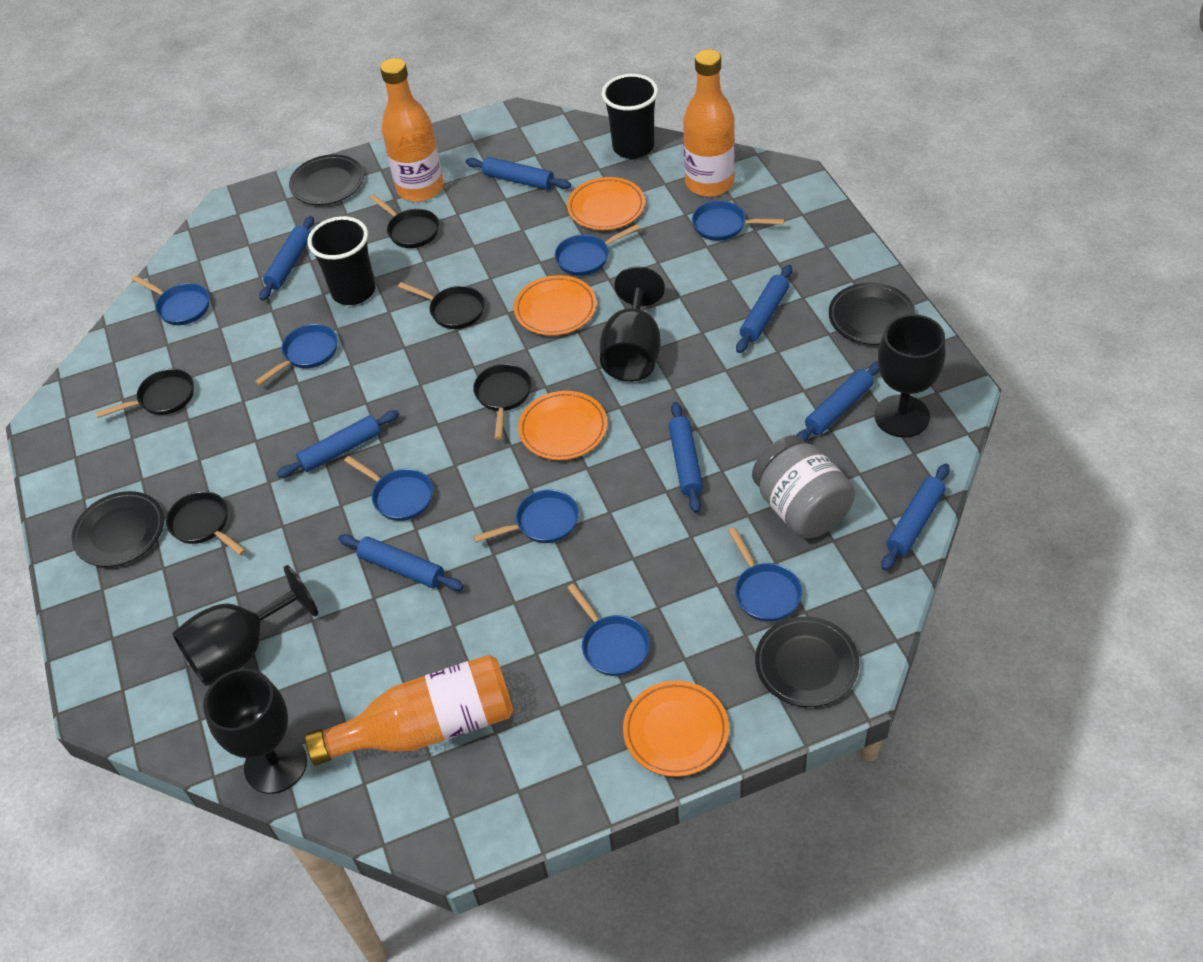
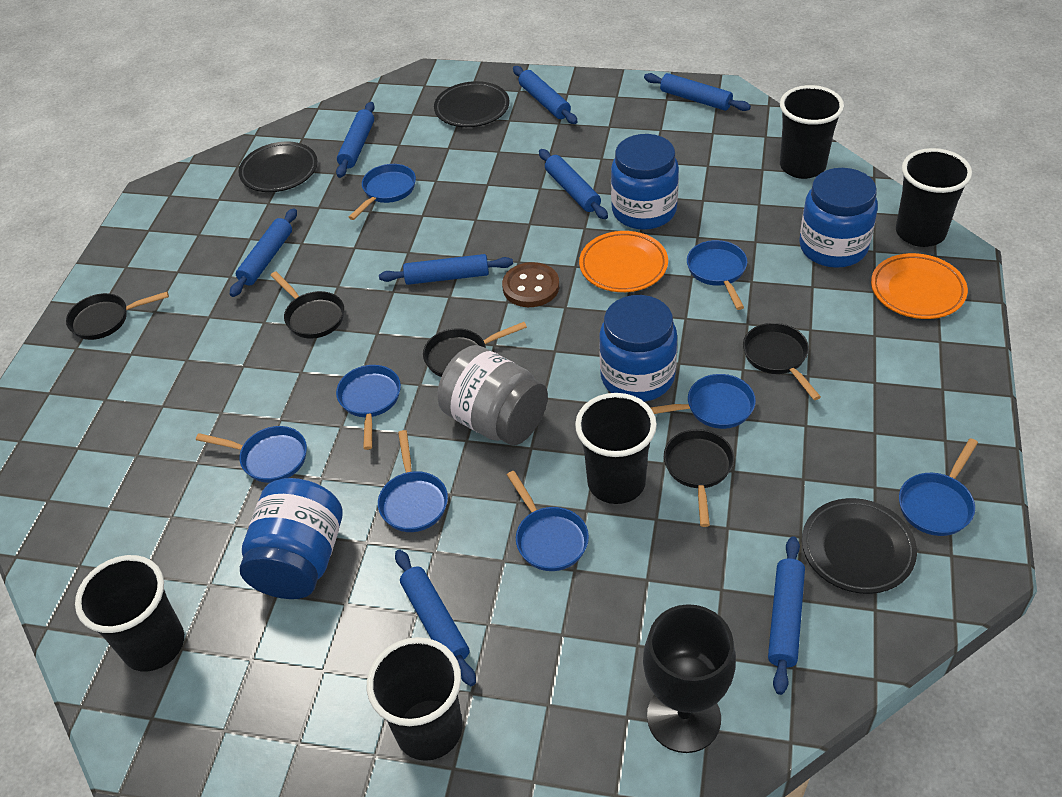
black cup: [307,216,375,305] [602,74,658,159] = 2 -> [75,555,184,672] [367,637,463,761] [575,393,657,504] [780,85,844,179] [896,148,972,247] = 5
black goblet: [172,565,318,686] [203,668,307,794] [600,266,665,382] [875,314,945,438] = 4 -> [643,604,736,753] = 1
black plate: [72,491,164,567] [289,154,364,205] [755,616,859,707] [829,282,915,345] = 4 -> [238,142,318,192] [434,81,510,127] [802,498,917,594] = 3
blue jar: none = 0 -> [240,478,343,599] [599,295,677,402] [611,134,679,230] [799,168,878,268] = 4
brown button: none = 0 -> [502,262,559,307] = 1
orange bottle: [305,655,513,766] [380,58,444,202] [683,49,735,197] = 3 -> none = 0
orange plate: [514,275,597,336] [518,391,607,460] [567,177,645,230] [623,681,729,777] = 4 -> [579,231,668,292] [871,253,968,319] = 2

